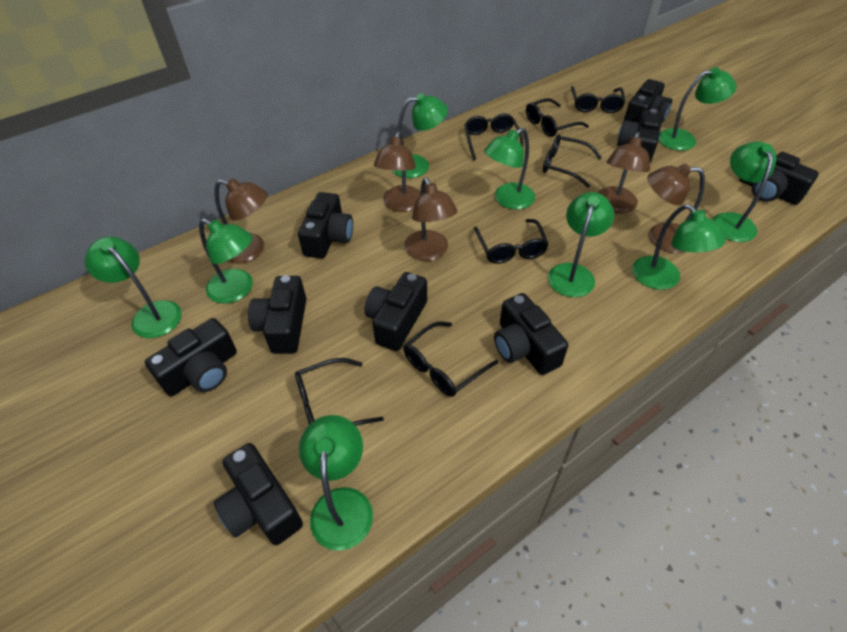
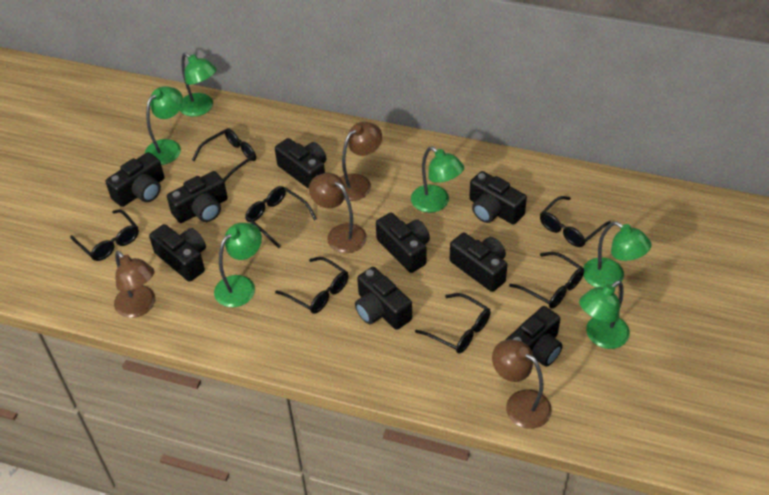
brown lamp: [214,178,268,264] [374,131,420,212] [404,178,457,261] [597,132,650,214] [647,163,705,253] = 5 -> [114,251,155,318] [309,173,367,253] [340,122,382,201] [492,339,552,429] = 4
green lamp: [84,237,182,338] [199,219,253,304] [299,415,373,551] [392,93,448,178] [484,128,535,209] [548,192,614,297] [632,204,726,290] [658,67,737,151] [712,141,776,242] = 9 -> [145,86,183,165] [180,53,217,117] [214,223,262,307] [411,146,464,213] [579,280,630,349] [583,221,652,288] = 6

